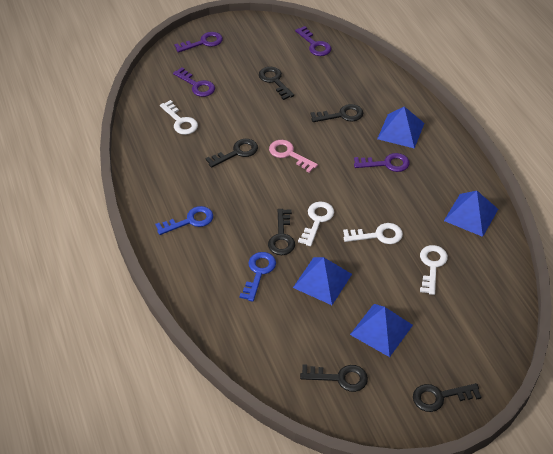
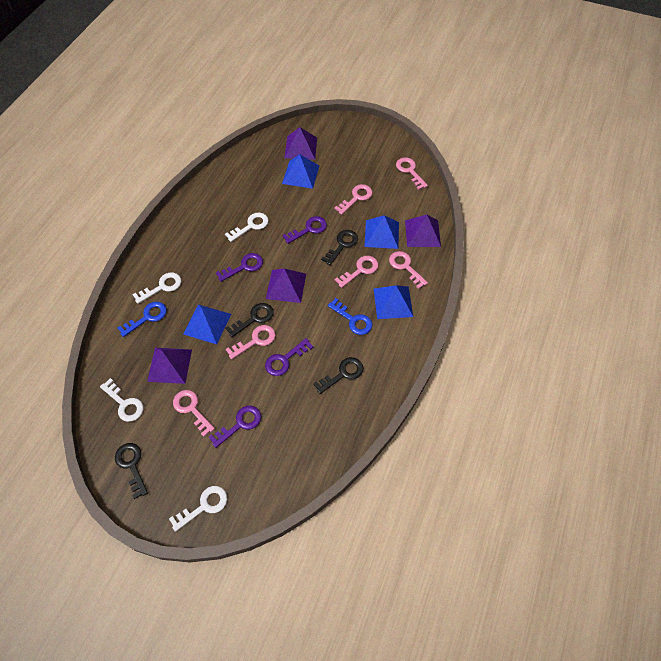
black key: [205,139,258,168] [259,67,294,100] [268,209,295,255] [300,365,368,392] [311,104,363,122] [413,383,481,412] = 6 -> [115,443,148,499] [225,303,274,337] [313,357,364,394] [321,230,358,265] = 4
pink key: [269,140,318,173] = 1 -> [173,390,215,437] [226,325,276,359] [334,184,372,215] [335,256,378,288] [389,251,428,289] [396,157,428,190] = 6
purple pyramid: none = 0 -> [147,348,192,384] [266,269,306,303] [285,127,317,160] [405,215,441,247] = 4

